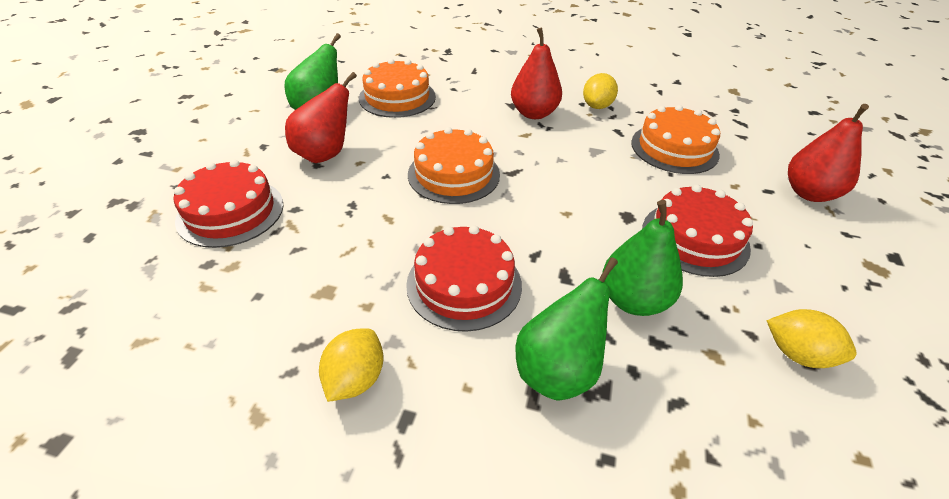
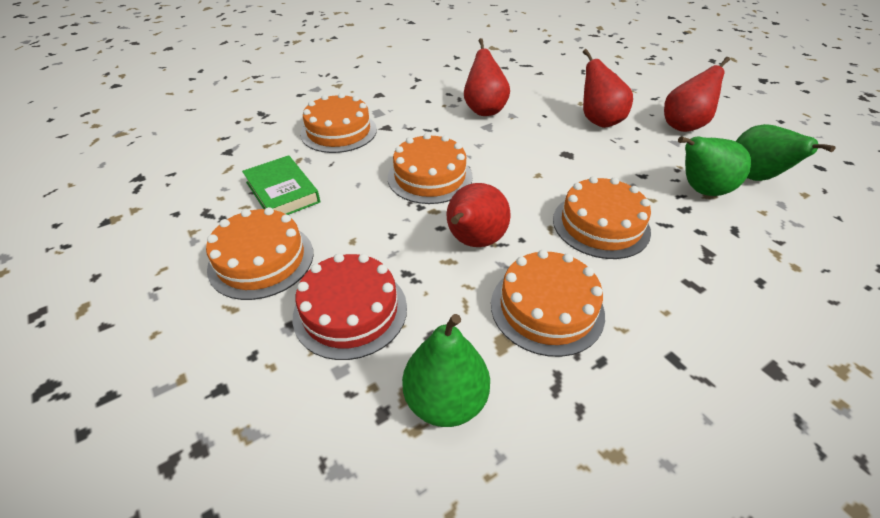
green book: none = 0 -> [242,155,320,215] = 1
orange cake: [359,59,436,118] [408,127,500,204] [631,105,720,174] = 3 -> [206,207,313,300] [301,93,377,153] [388,133,473,204] [491,250,605,357] [553,176,651,259] = 5
red cake: [173,159,283,248] [406,225,522,332] [642,184,753,277] = 3 -> [293,253,407,360] = 1
red pear: [285,72,357,163] [511,27,562,119] [788,104,869,202] = 3 -> [446,183,510,247] [464,38,510,116] [583,49,633,128] [664,57,730,132] = 4
yellow lemon: [319,328,383,402] [583,73,618,109] [766,309,857,368] = 3 -> none = 0

